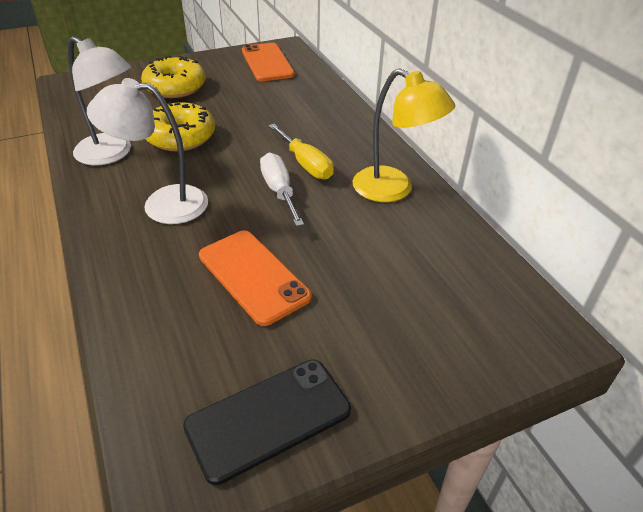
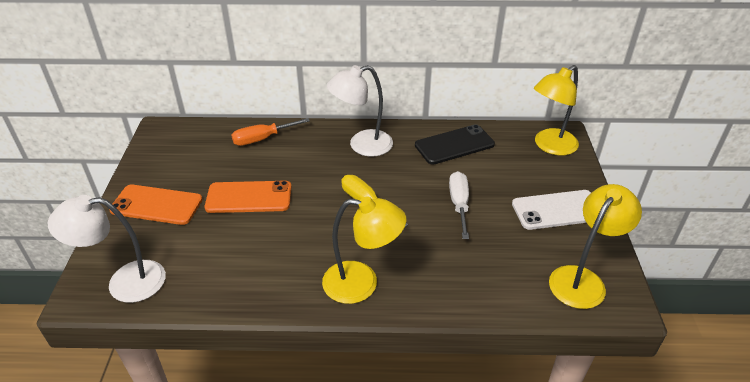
orange screwdriver: none = 0 -> [231,118,310,146] = 1
white phone: none = 0 -> [512,190,591,230] = 1
yellow donut: [141,56,206,98] [146,102,215,151] = 2 -> none = 0
yellow lamp: [353,68,455,202] = 1 -> [322,196,406,304] [534,65,579,156] [549,184,642,309] = 3

